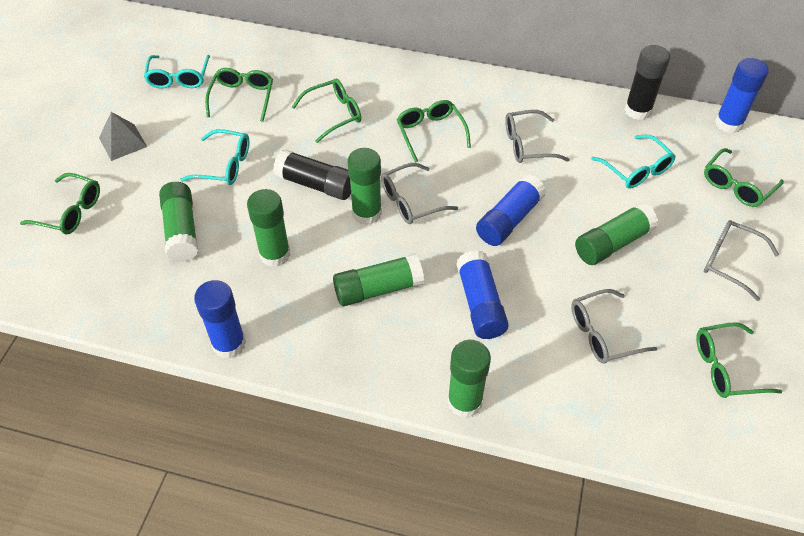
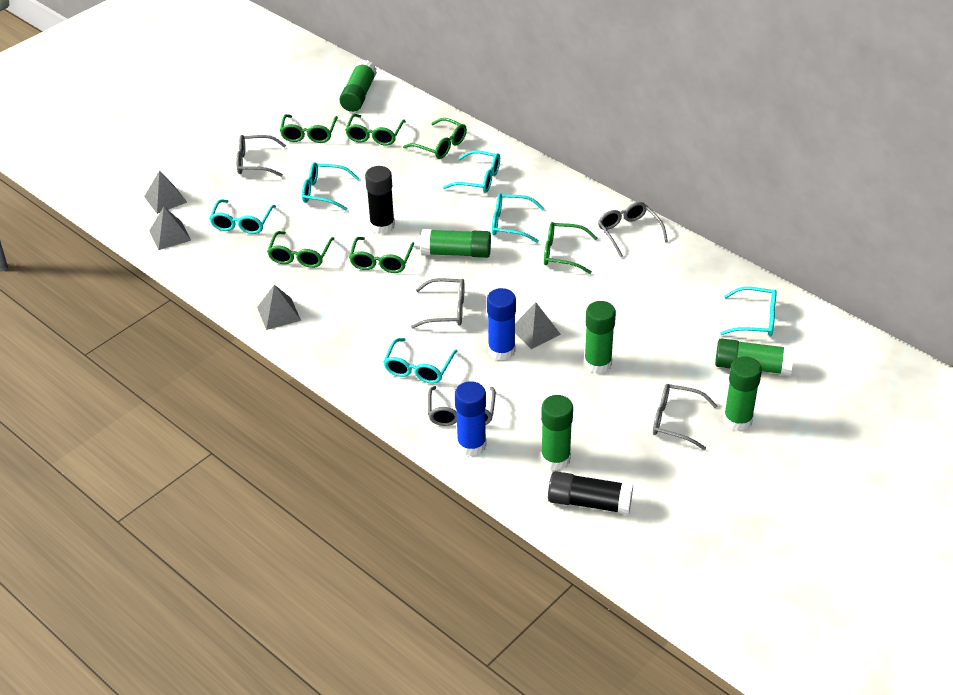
blue glue stick: [194,280,246,359] [456,250,509,339] [476,174,546,246] [715,58,769,133] = 4 -> [455,381,487,456] [487,288,516,360] = 2
grey glasses: [381,163,458,224] [505,110,570,163] [571,289,658,364] [704,220,779,301] = 4 -> [236,135,286,177] [411,278,464,328] [428,386,496,426] [598,202,668,257] [653,384,717,450] = 5
grey pyramid: [99,112,147,161] = 1 -> [144,171,187,214] [149,207,191,250] [257,285,301,330] [515,302,561,349] = 4
turquoise glasses: [144,55,211,89] [180,129,249,185] [591,135,676,189] = 3 -> [209,199,276,234] [302,162,359,210] [383,338,457,384] [443,150,500,193] [492,193,545,243] [720,287,776,337] = 6

